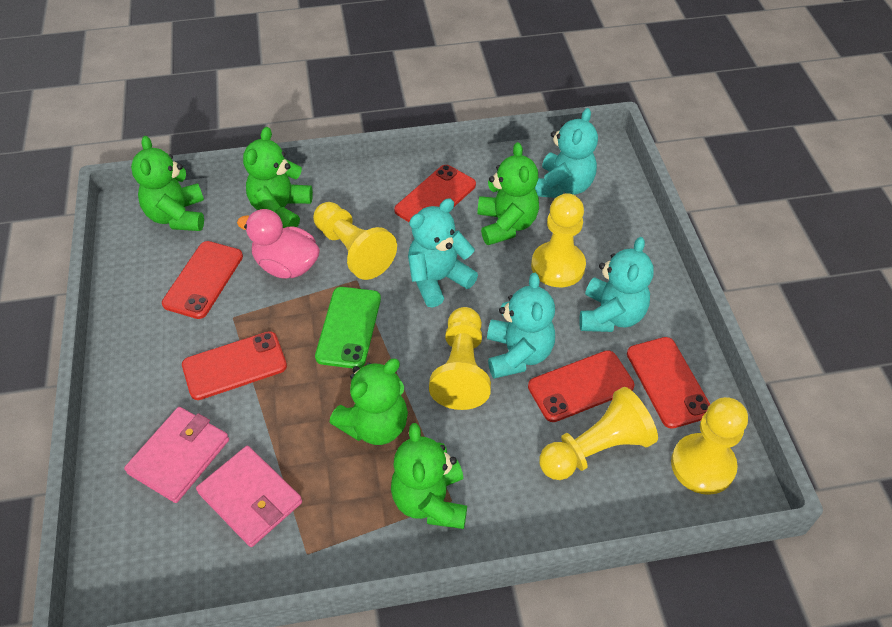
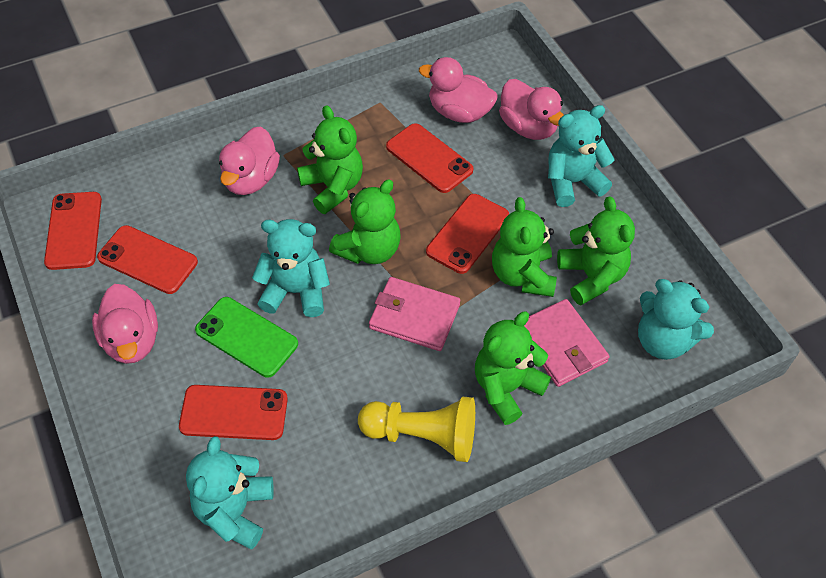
pink duck: [237,209,320,279] = 1 -> [92,284,158,364] [219,126,280,195] [419,57,498,123] [499,79,564,140] = 4
yellow pawn: [313,202,397,280] [429,307,491,410] [531,193,586,287] [539,387,658,480] [671,397,748,495] = 5 -> [358,397,475,462] = 1

